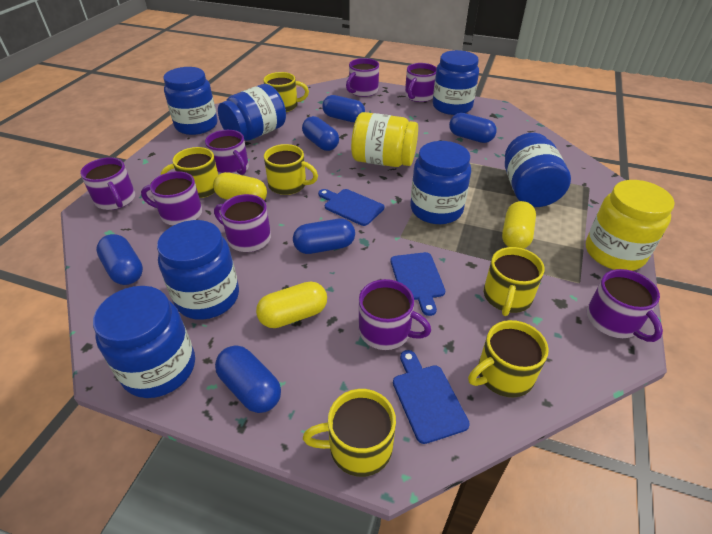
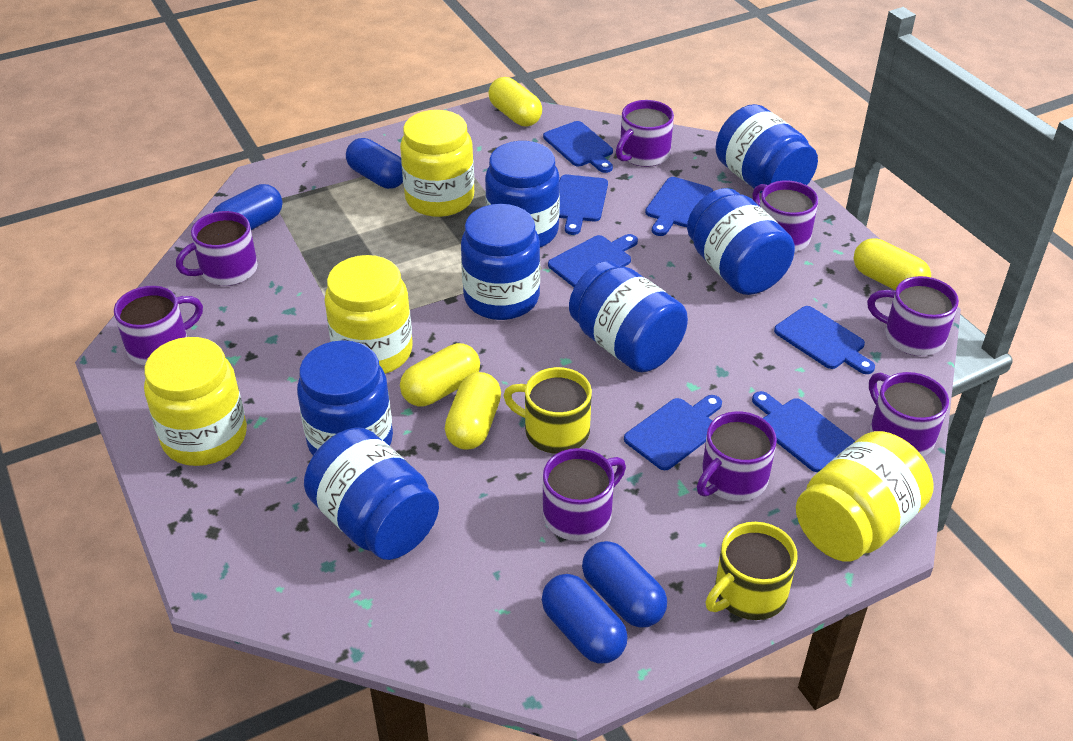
blue capsule: [96,234,143,285] [215,346,281,413] [293,219,355,254] [302,116,339,151] [322,95,365,122] [449,113,497,143] = 6 -> [212,184,282,230] [346,138,403,189] [542,574,628,663] [582,541,667,628] = 4
blue cutting board: [318,189,384,226] [391,252,445,316] [393,350,470,444] = 3 -> [543,121,613,173] [548,234,638,287] [559,175,608,235] [624,395,722,470] [645,177,713,236] [752,391,855,472] [774,306,875,374] = 7
yellow capsule: [213,172,267,200] [256,281,327,328] [502,201,536,249] = 3 -> [400,343,480,406] [445,372,501,450] [488,77,542,126] [854,238,931,291] = 4
yellow jar: [351,112,418,167] [586,180,675,271] = 2 -> [144,337,247,466] [324,255,413,374] [400,110,474,217] [796,431,934,562] = 4
yellow mug: [161,147,218,198] [263,72,309,112] [264,144,318,195] [303,389,396,477] [468,320,549,398] [484,247,545,316] = 6 -> [503,367,592,454] [705,522,797,620] = 2

